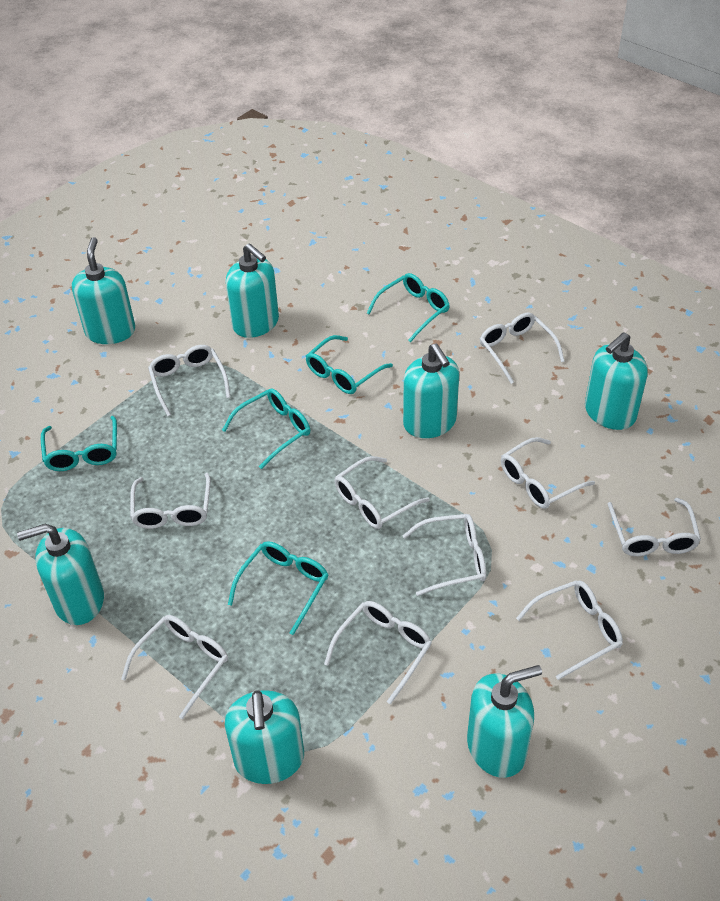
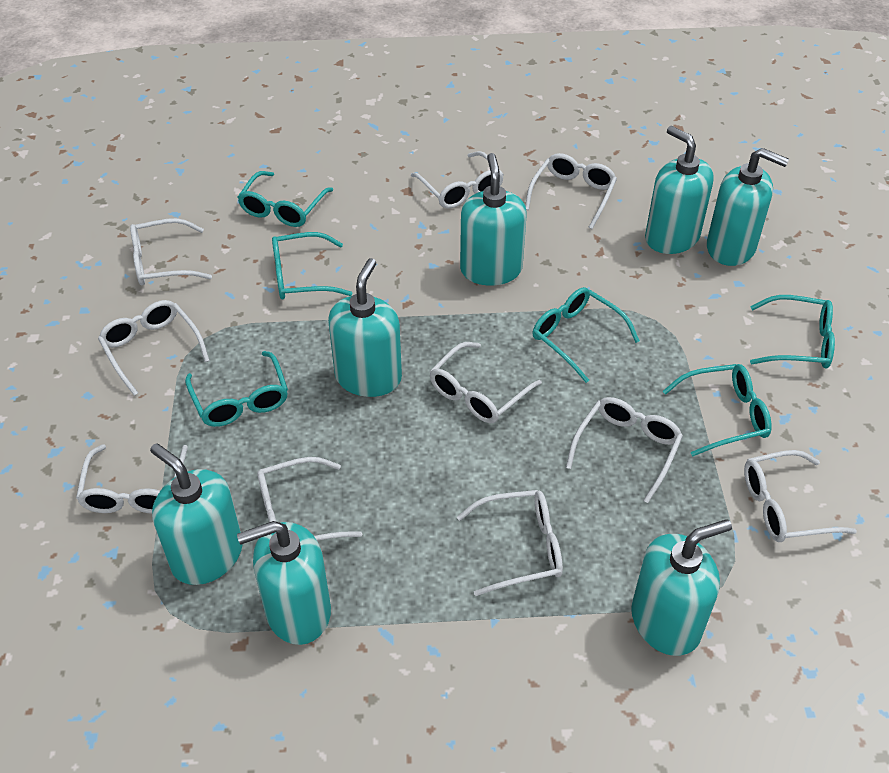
turquoise glasses: [41,416,117,471] [222,389,310,469] [228,541,328,635] [306,335,393,394] [367,273,450,342] = 5 -> [185,351,288,427] [237,171,333,227] [272,232,352,299] [533,287,640,383] [663,364,772,457] [750,295,835,369] = 6

